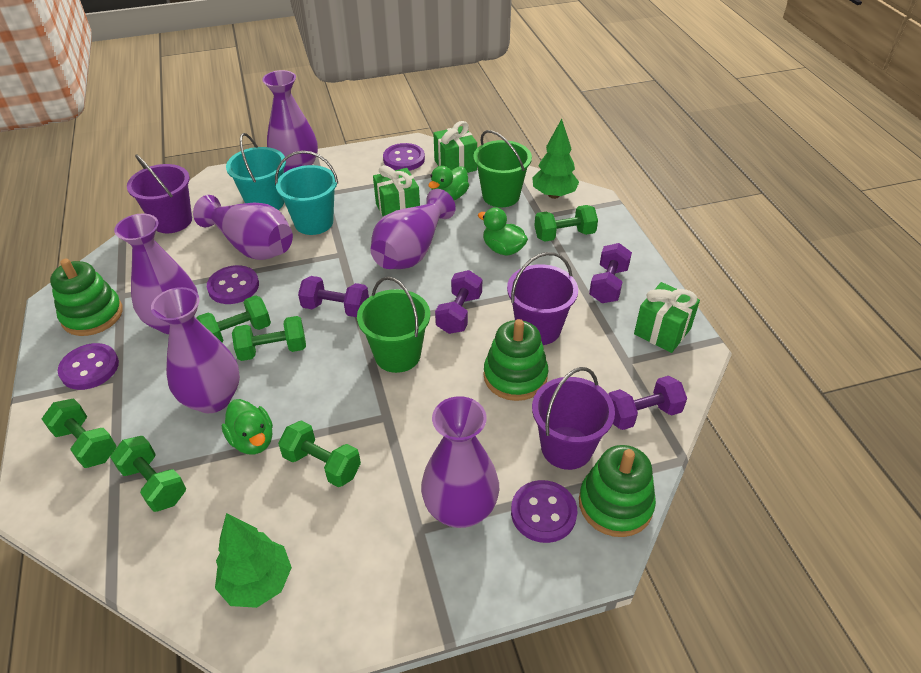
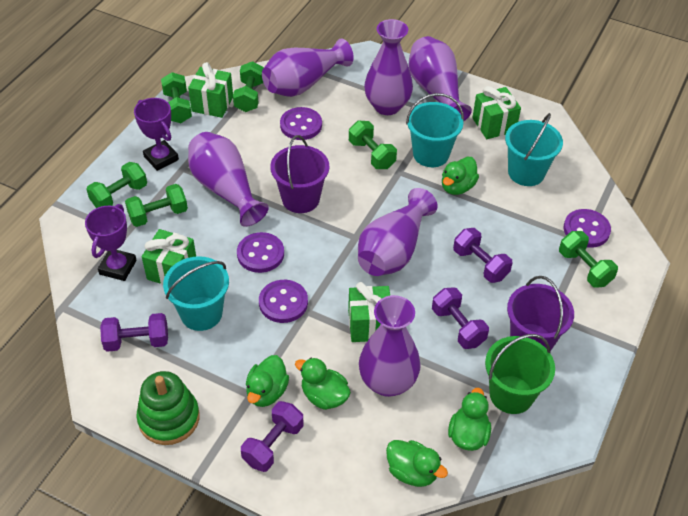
green bucket: [357,276,430,373] [473,130,532,207] = 2 -> [485,334,555,414] = 1
green duck: [221,399,273,454] [428,166,469,200] [478,207,528,256] = 3 -> [246,355,289,407] [295,358,351,410] [386,440,448,487] [442,157,479,195] [448,388,491,451] = 5
green gift: [373,165,420,216] [433,121,477,173] [634,282,700,353] = 3 -> [142,229,196,285] [188,62,233,118] [348,282,390,342] [472,86,521,139] = 4
green stacking toy: [50,259,123,336] [484,319,548,401] [579,445,656,537] = 3 -> [136,371,200,445] = 1
green tree: [215,513,292,608] [532,119,579,199] = 2 -> none = 0
purple bucket: [127,154,192,233] [507,252,578,345] [532,367,615,470] = 3 -> [270,135,329,213] [507,276,574,351] = 2
purple trophy: none = 0 -> [85,204,137,281] [134,98,179,171] = 2
turquoise bucket: [226,133,286,210] [275,151,338,235] = 2 -> [163,256,229,331] [406,93,464,167] [505,113,563,186] = 3

